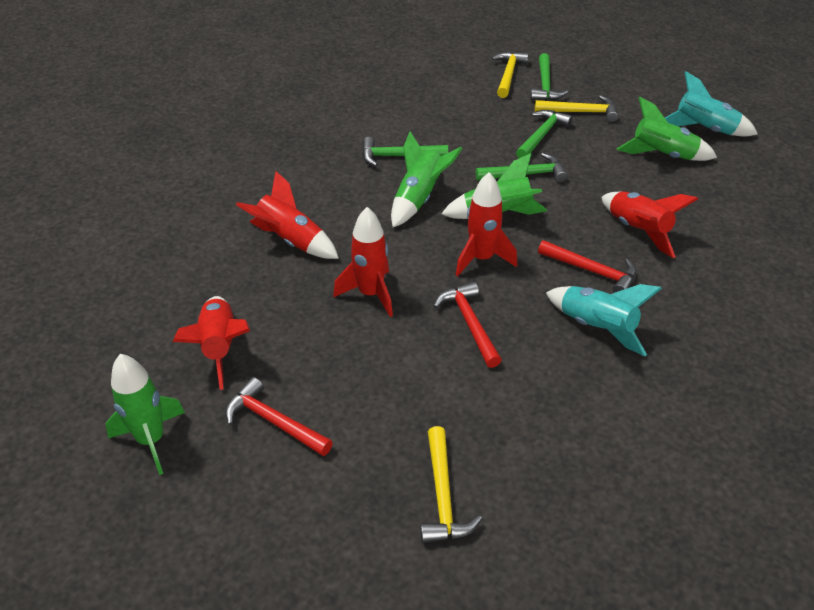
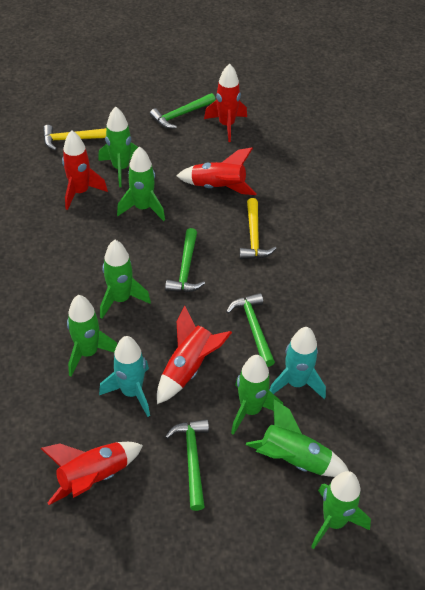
green rocket: [106,354,185,475] [391,132,463,227] [441,153,547,219] [617,97,717,161] = 4 -> [67,295,117,376] [98,107,138,187] [100,240,151,319] [117,146,165,221] [231,355,283,435] [246,399,349,477] [311,471,371,549] = 7
red hammer: [225,377,333,456] [434,282,502,368] [538,240,636,293] = 3 -> none = 0
yellow hammer: [420,426,482,543] [492,52,529,98] [535,95,618,122] = 3 -> [43,125,106,150] [239,198,277,259] = 2

